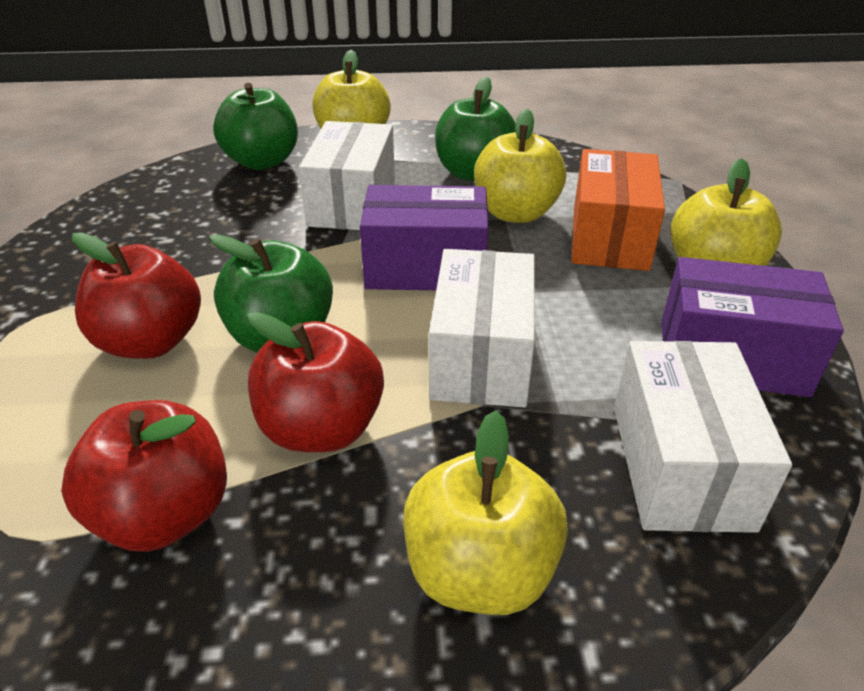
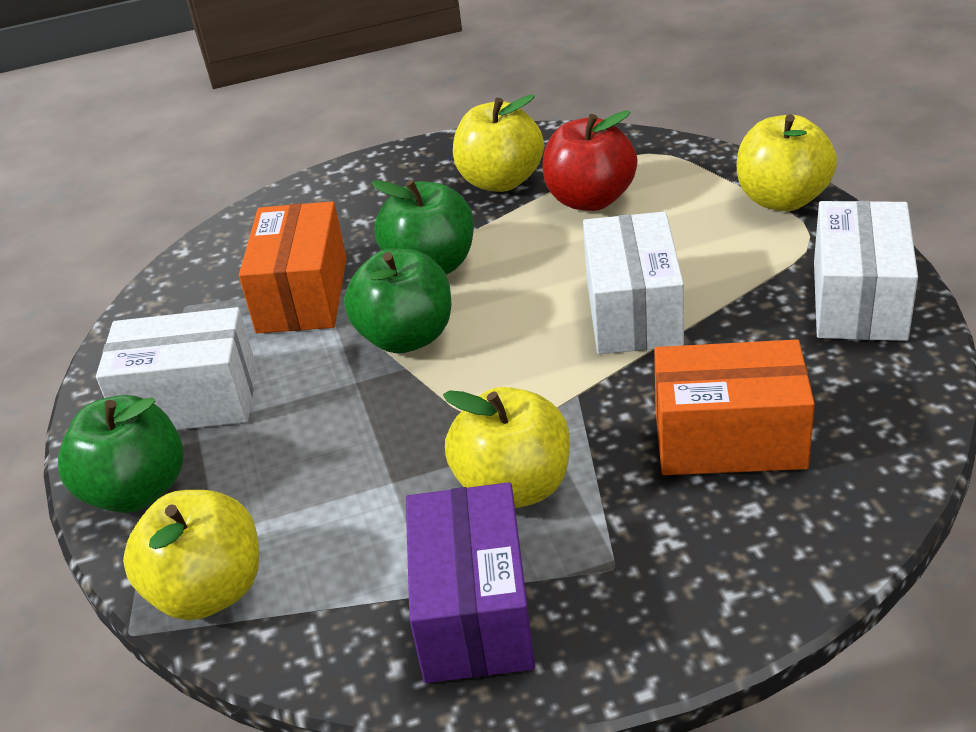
orange box: [571,149,665,271] = 1 -> [239,201,347,334] [654,339,815,475] = 2
purple box: [360,185,488,290] [661,257,844,397] = 2 -> [406,482,535,683] = 1
red apple: [61,400,227,552] [72,232,201,359] [247,312,384,452] = 3 -> [543,110,637,211] = 1

